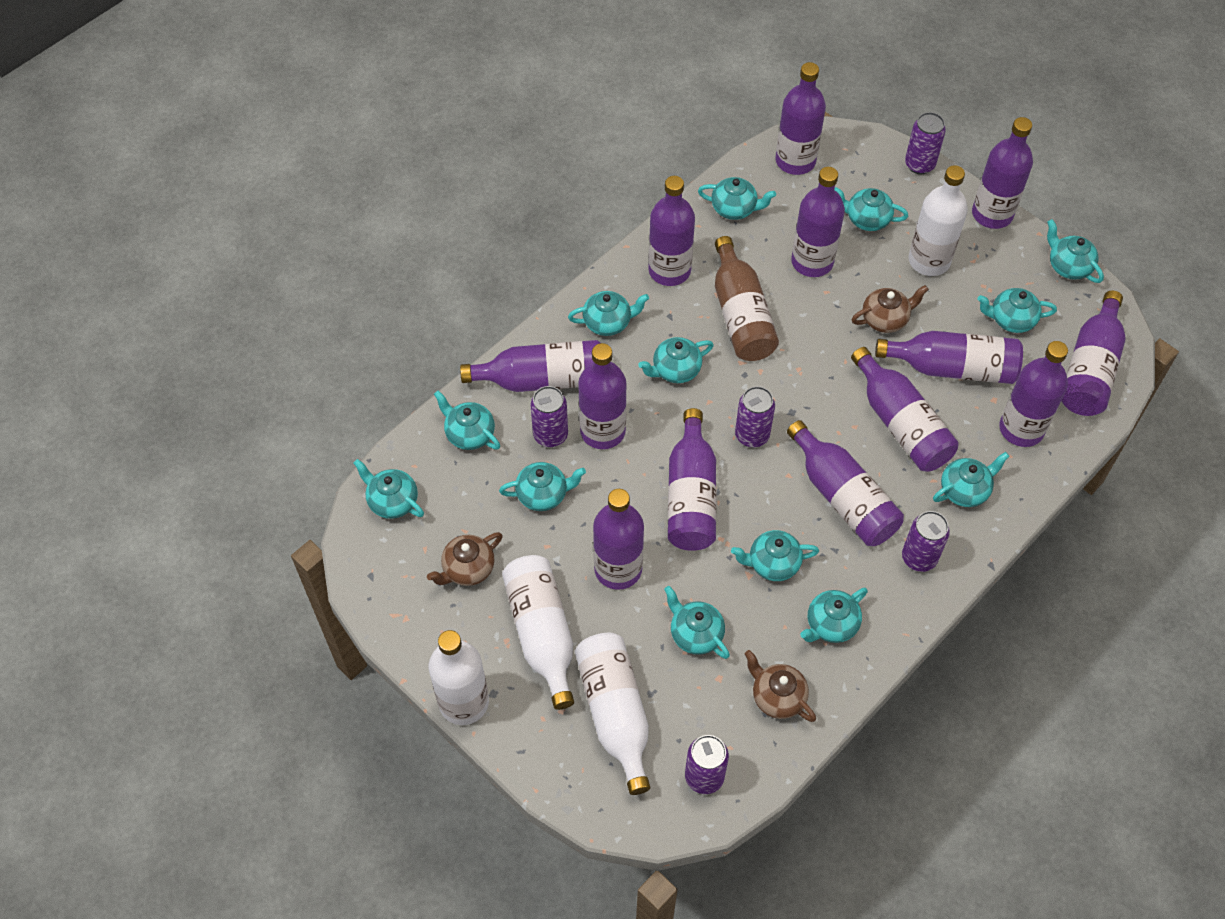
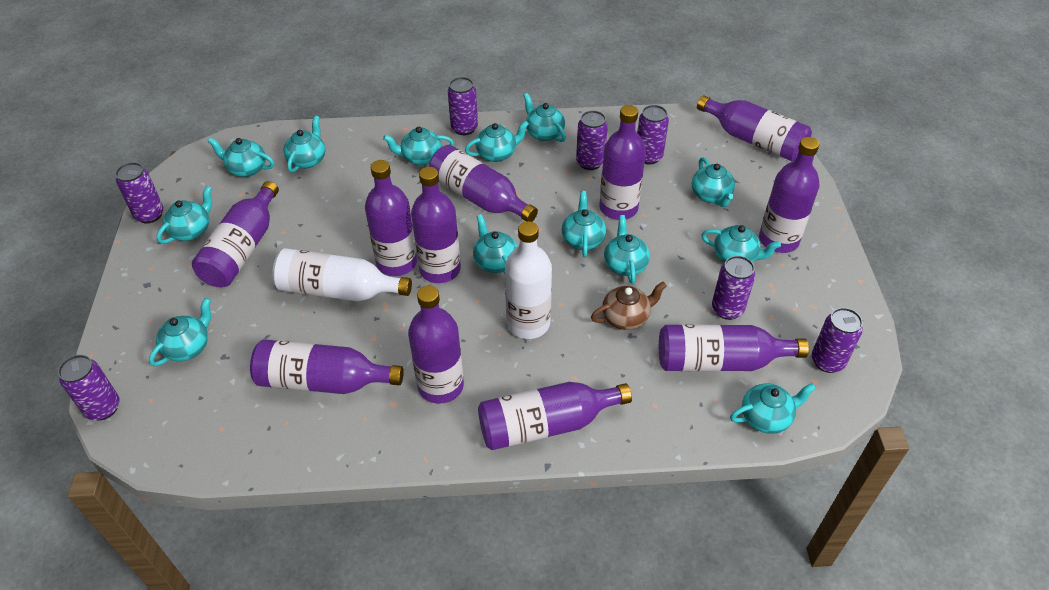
brown bottle: [715,236,779,361] = 1 -> none = 0
brown teapot: [427,532,503,586] [745,650,816,722] [852,285,929,333] = 3 -> [591,282,667,330] = 1
purple bottle: [460,340,600,392] [578,343,627,449] [593,489,644,590] [648,176,695,286] [668,408,716,551] [776,62,826,175] [787,420,904,546] [791,167,845,277] [851,347,959,472] [875,331,1023,384] [972,117,1033,229] [999,341,1068,447] [1061,290,1126,416] = 13 -> [192,181,279,287] [250,339,404,394] [365,160,417,276] [408,285,464,404] [411,167,461,283] [429,145,538,222] [478,382,632,450] [599,105,646,220] [659,325,809,371] [697,95,812,162] [759,137,819,253] = 11
purple can: [530,386,568,447] [685,735,729,794] [735,386,775,448] [902,511,950,572] [905,112,946,174] = 5 -> [58,355,119,420] [115,162,164,224] [448,77,478,135] [576,110,608,170] [637,105,669,165] [712,256,755,320] [812,308,863,373] = 7
white bottle: [429,630,489,725] [502,555,574,710] [575,633,650,795] [908,165,968,276] = 4 -> [272,248,412,302] [505,221,552,339] = 2

